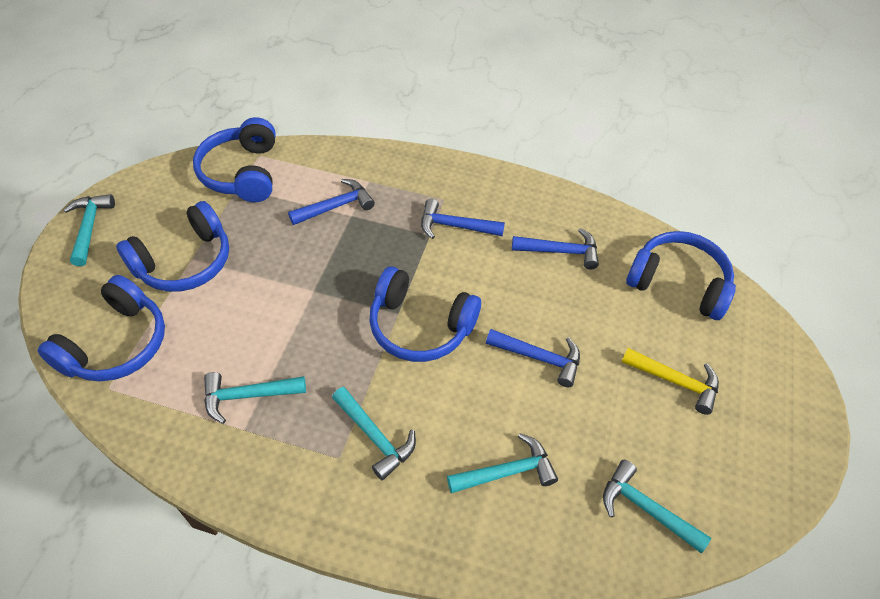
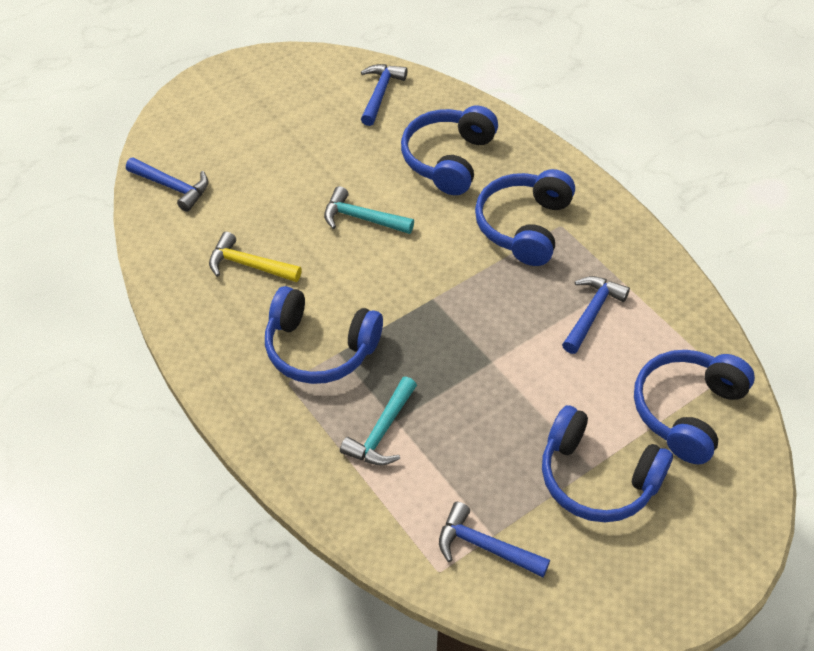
turquoise hammer: [63,194,115,266] [204,372,306,424] [332,387,416,480] [447,433,558,493] [603,460,711,553] = 5 -> [324,186,414,234] [340,377,417,466] = 2

